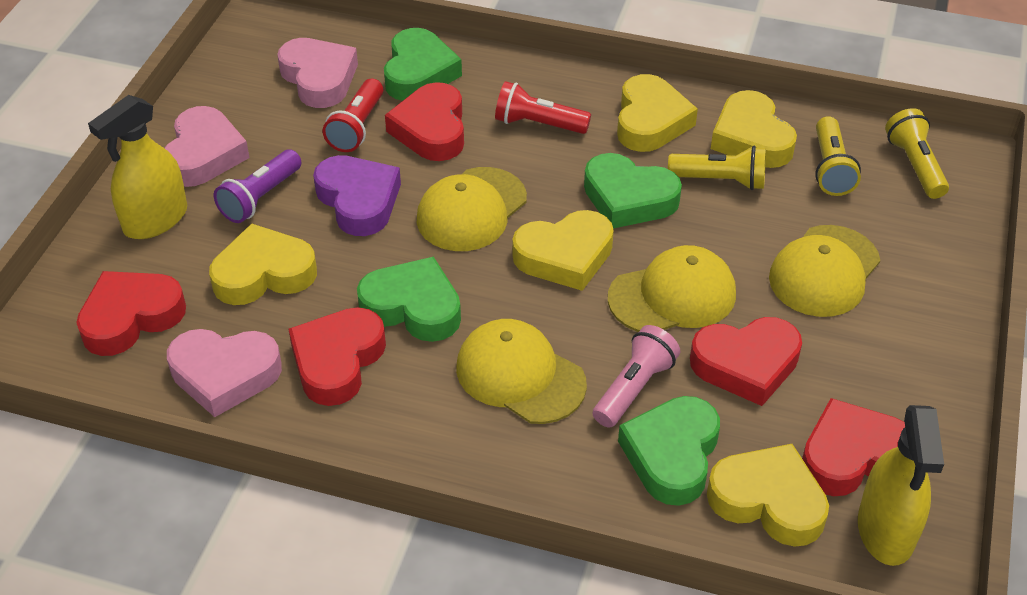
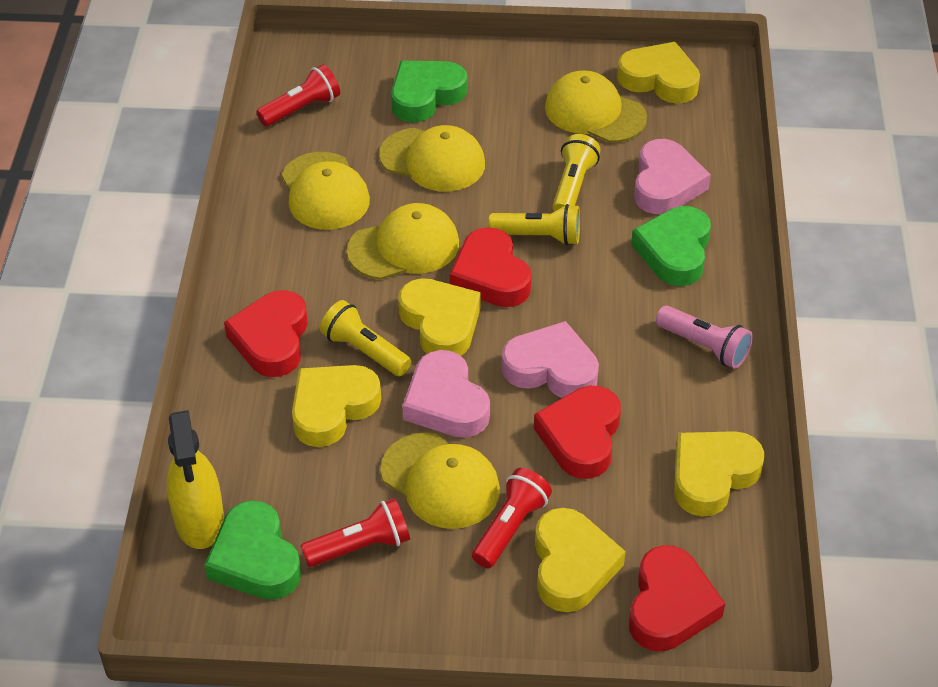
green heart: [357,257,461,342] [384,28,462,101] [584,153,682,229] [618,396,720,506] = 4 -> [205,501,301,600] [391,61,467,122] [631,206,711,286] = 3
purple flashlight: [214,149,301,223] = 1 -> none = 0
purple heart: [313,155,401,236] = 1 -> none = 0
red flashlight: [322,78,383,152] [495,81,591,134] = 2 -> [256,64,340,126] [301,498,410,567] [472,468,552,568] = 3
red heart: [76,271,186,356] [289,307,386,406] [385,82,464,161] [690,317,802,406] [802,398,905,496] = 5 -> [224,290,308,377] [450,227,532,307] [534,386,621,479] [629,545,725,651] = 4
yellow cap: [417,167,527,251] [456,319,587,424] [608,245,736,332] [769,225,880,317] = 4 -> [282,152,370,230] [347,203,459,280] [379,125,485,192] [381,432,500,529] [545,70,647,143] = 5
yellow spray bottle: [88,95,187,239] [858,405,944,566] = 2 -> [167,410,224,549] = 1

